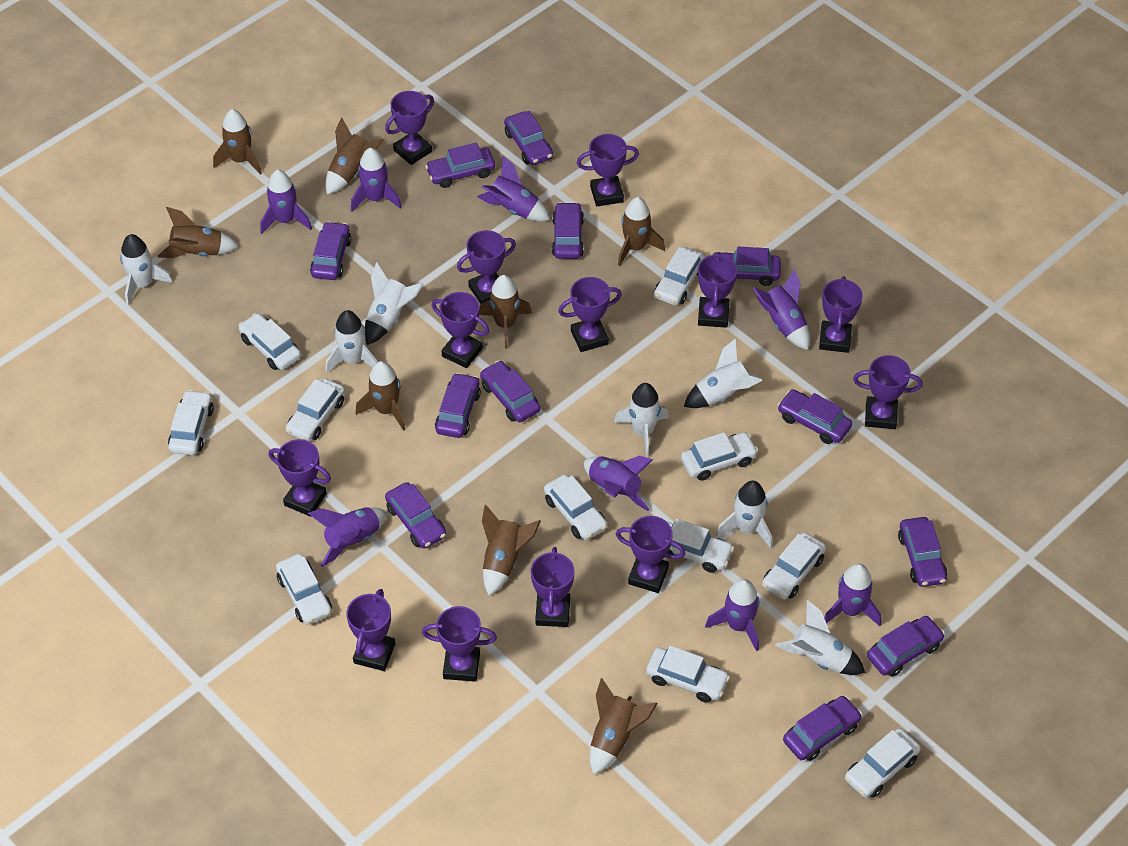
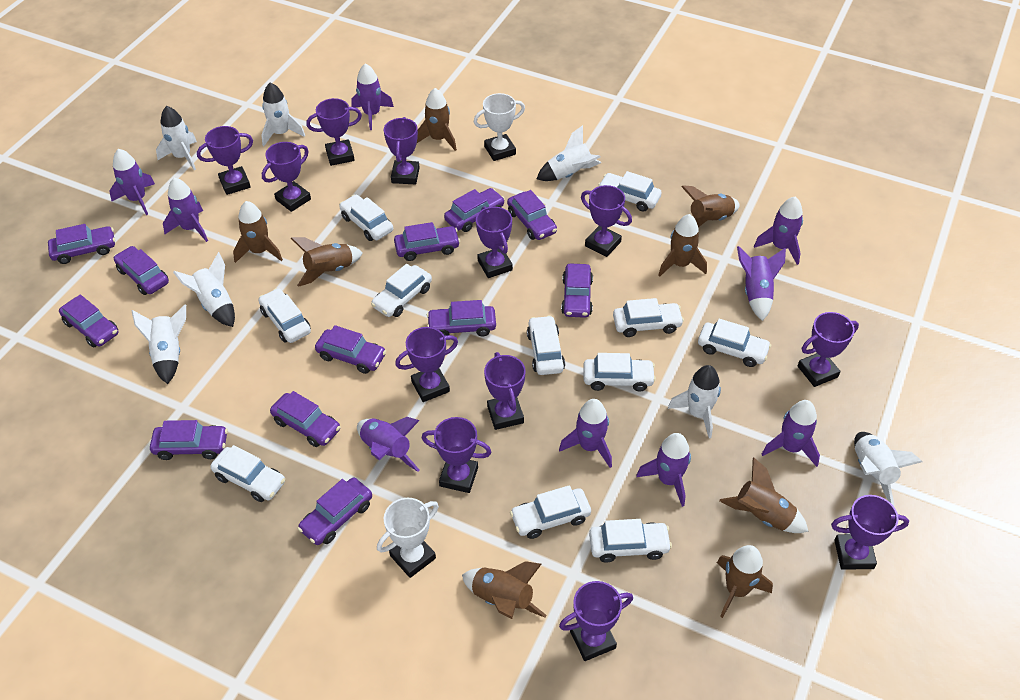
purple rocket: [260,170,312,234] [308,507,387,567] [351,148,402,211] [477,156,550,222] [584,455,653,511] [705,579,759,651] [752,269,810,350] [824,564,881,626] = 8 -> [109,149,155,215] [163,178,208,242] [351,63,394,130] [357,417,420,472] [559,399,612,468] [636,433,691,507] [737,246,786,321] [754,197,803,265] [762,400,820,467] = 9
purple trophy: [269,439,331,517] [346,589,395,671] [385,91,434,165] [422,606,497,682] [431,292,489,368] [457,230,516,304] [531,547,575,627] [558,277,622,352] [577,134,639,206] [616,516,685,593] [698,252,737,328] [819,276,863,353] [853,355,923,429] = 13 -> [197,126,253,195] [262,142,311,212] [306,98,362,166] [384,117,420,184] [395,327,458,402] [422,417,492,493] [476,206,513,278] [484,352,526,430] [559,581,633,661] [581,185,632,257] [798,312,859,387] [831,495,909,570] = 12
white trophy: none = 0 -> [377,498,439,578] [474,93,525,161] = 2

